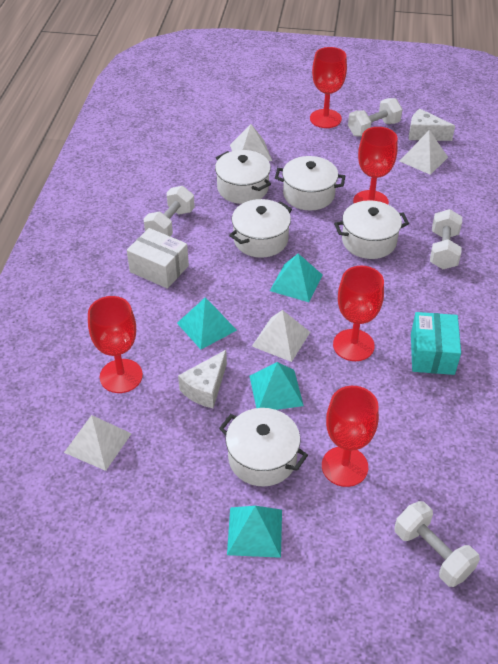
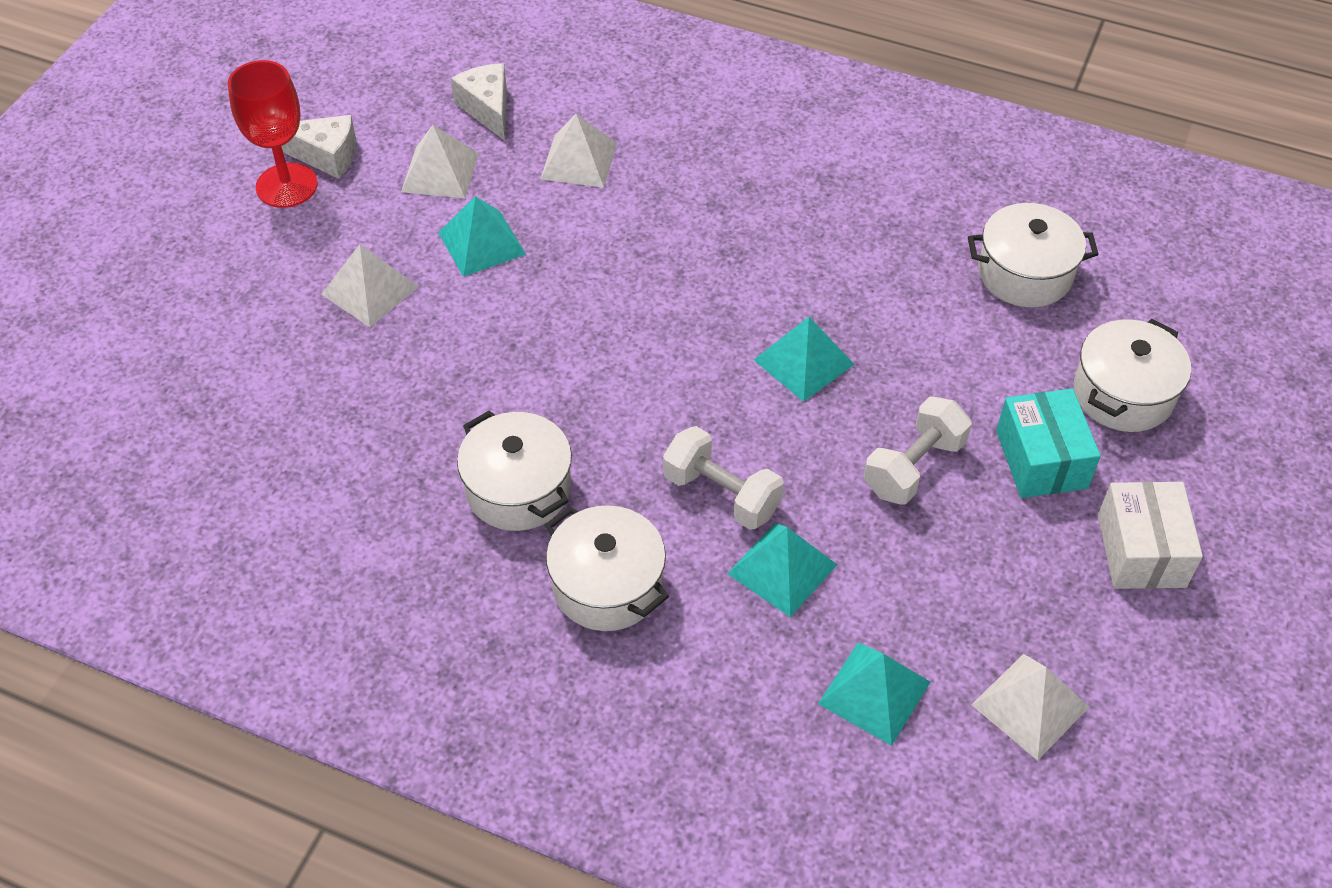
red goblet: [88,296,143,393] [310,47,347,128] [322,386,379,487] [333,266,384,361] [353,127,398,204] = 5 -> [228,60,318,208] = 1
white dumbbell: [144,186,195,236] [348,98,403,136] [394,501,480,587] [430,209,462,269] = 4 -> [663,426,784,530] [864,396,972,505] = 2
white pot: [215,150,271,204] [219,408,308,487] [229,199,292,258] [275,156,345,211] [334,200,409,259] = 5 -> [457,411,572,531] [545,505,669,631] [968,203,1099,307] [1074,319,1191,432] = 4

